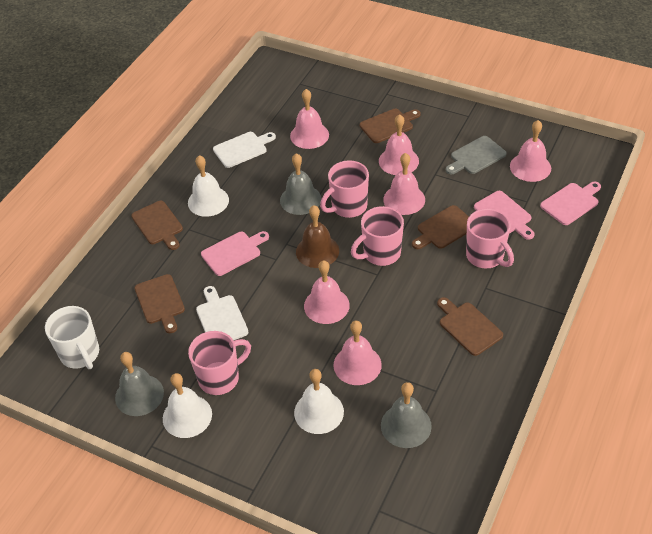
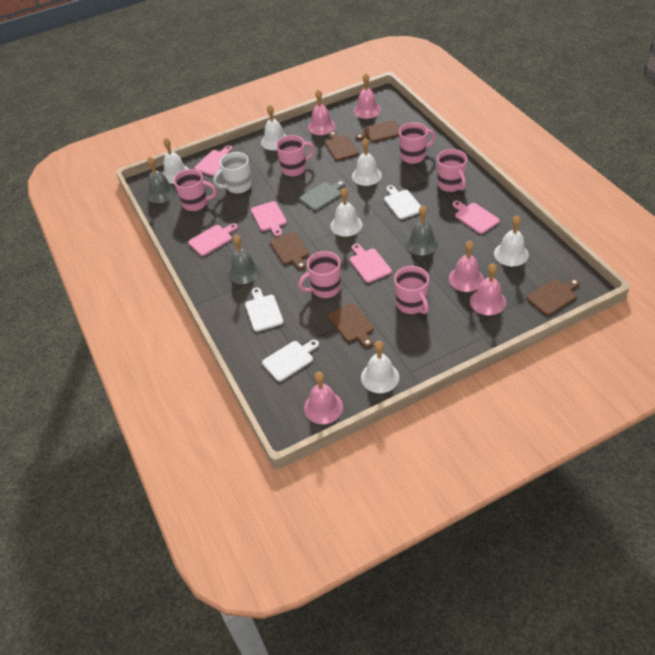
brown bell: [296,205,339,268] = 1 -> none = 0
pink bell: [290,89,329,149] [304,260,350,324] [333,321,382,385] [379,114,419,175] [383,153,425,215] [510,120,551,182] = 6 -> [304,372,343,424] [308,89,336,135] [354,73,381,119] [449,241,484,292] [470,264,506,315] = 5
pink cutting board: [201,231,269,276] [474,191,535,240] [540,182,601,225] = 3 -> [188,223,238,256] [194,146,232,176] [251,201,287,237] [350,244,392,283] [452,201,500,234] = 5
pink mug: [188,331,251,395] [320,160,369,218] [351,206,404,266] [466,209,514,268] = 4 -> [173,169,217,211] [276,135,315,176] [298,251,341,298] [394,266,429,314] [399,122,435,164] [437,149,467,192] = 6
white bell: [163,373,212,438] [188,155,229,217] [294,369,344,434] = 3 -> [162,137,189,184] [261,104,286,150] [331,188,362,237] [352,138,382,186] [361,341,399,393] [494,215,529,266] = 6
white cutting board: [196,286,248,340] [213,132,276,168] = 2 -> [245,288,283,332] [262,340,319,382] [384,185,421,220] = 3

